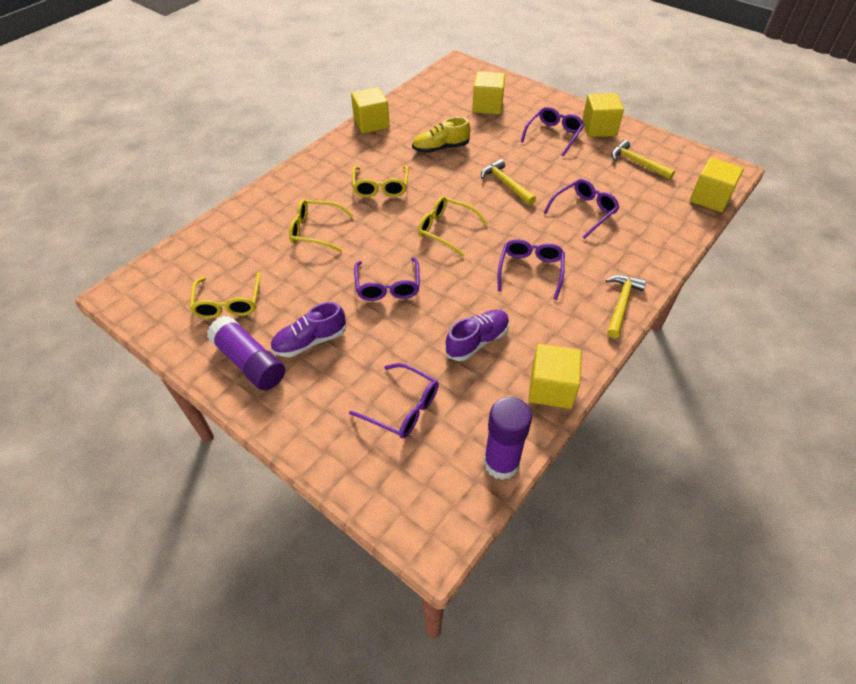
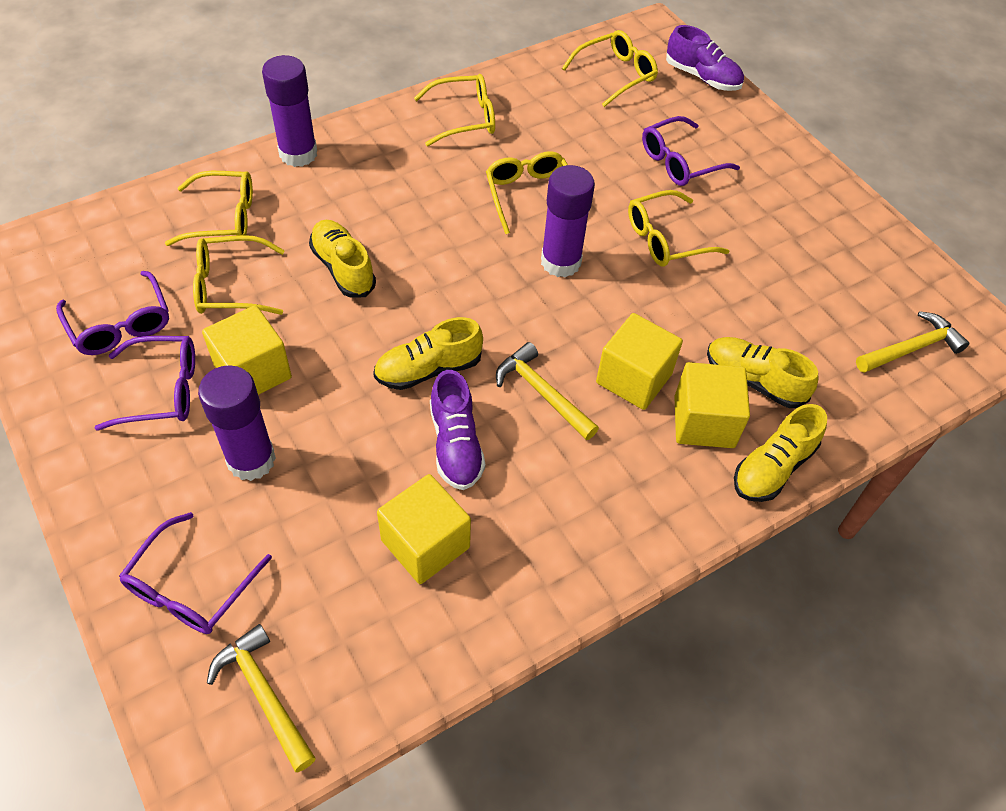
purple glasses: [349,363,439,439] [354,257,420,301] [497,239,565,300] [521,107,584,157] [543,179,619,239] = 5 -> [56,271,169,355] [95,336,195,431] [119,512,272,634] [642,116,740,186] = 4
purple glue stick: [207,316,285,391] [484,397,532,480] = 2 -> [198,365,276,481] [262,55,317,167] [541,165,595,278] = 3
yellow cube: [351,87,390,134] [472,71,505,114] [528,344,582,409] [582,93,624,137] [690,157,744,212] = 5 -> [202,305,292,395] [377,474,471,584] [596,313,683,410] [674,362,750,448] = 4
yellow glasses: [190,273,260,319] [289,199,354,252] [352,165,408,198] [418,196,488,257] = 4 -> [165,171,253,246] [193,235,285,315] [414,74,495,146] [486,151,568,234] [562,30,658,107] [628,190,729,267] = 6
yellow shoe: [412,117,470,153] = 1 -> [309,220,376,298] [373,317,483,390] [707,337,818,408] [734,404,827,502] = 4

